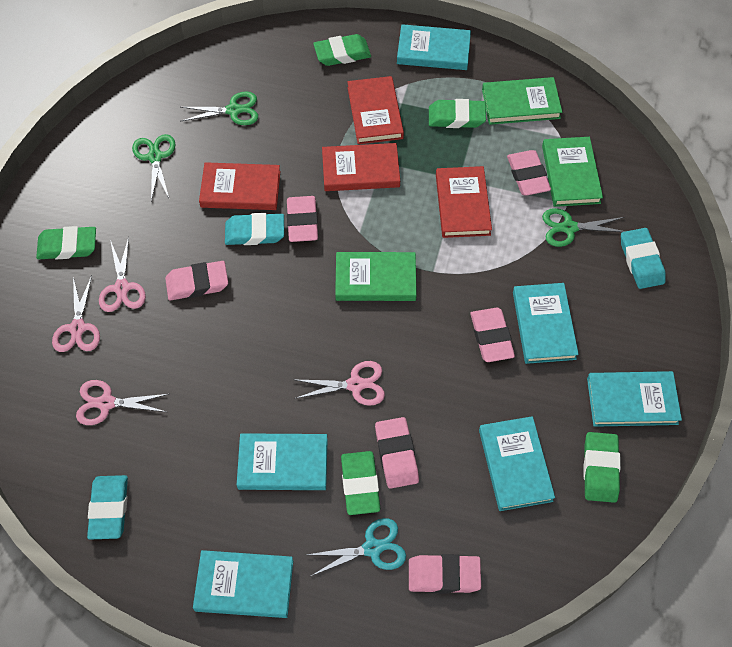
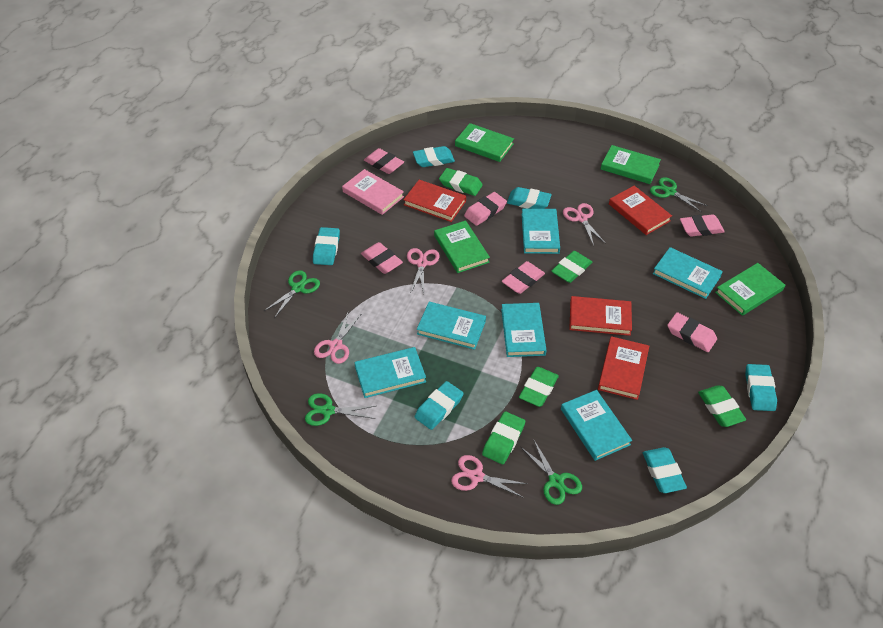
green book: [335,252,417,301] [482,77,562,125] [542,137,603,207] = 3 -> [434,221,490,273] [455,123,514,162] [601,145,661,184] [715,263,785,316] = 4
green scissors: [132,134,176,201] [180,91,258,125] [542,208,625,247] = 3 -> [264,270,320,318] [305,393,375,426] [521,440,582,505] [650,177,708,212] = 4
pink book: none = 0 -> [342,169,404,215] = 1
turquoise eraser: [87,475,128,540] [225,213,284,245] [621,228,666,289] = 3 -> [313,227,340,265] [413,146,455,167] [415,381,464,430] [507,187,552,209] [643,447,687,493] [745,364,777,411] = 6
turquoise scissors: [307,518,406,576] = 1 -> none = 0

